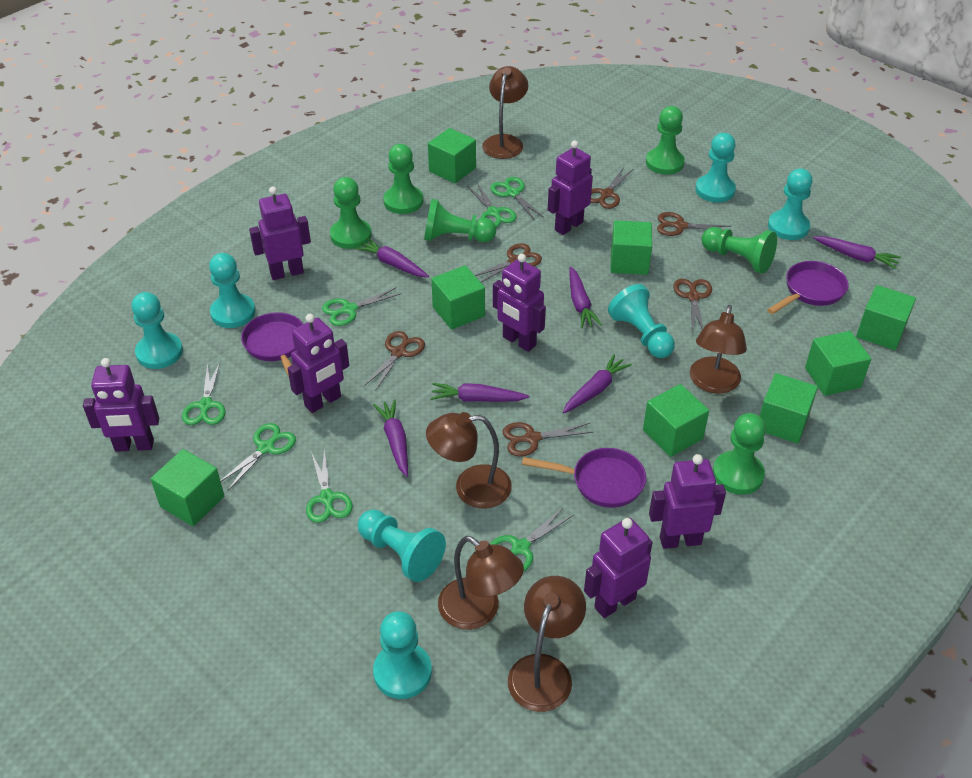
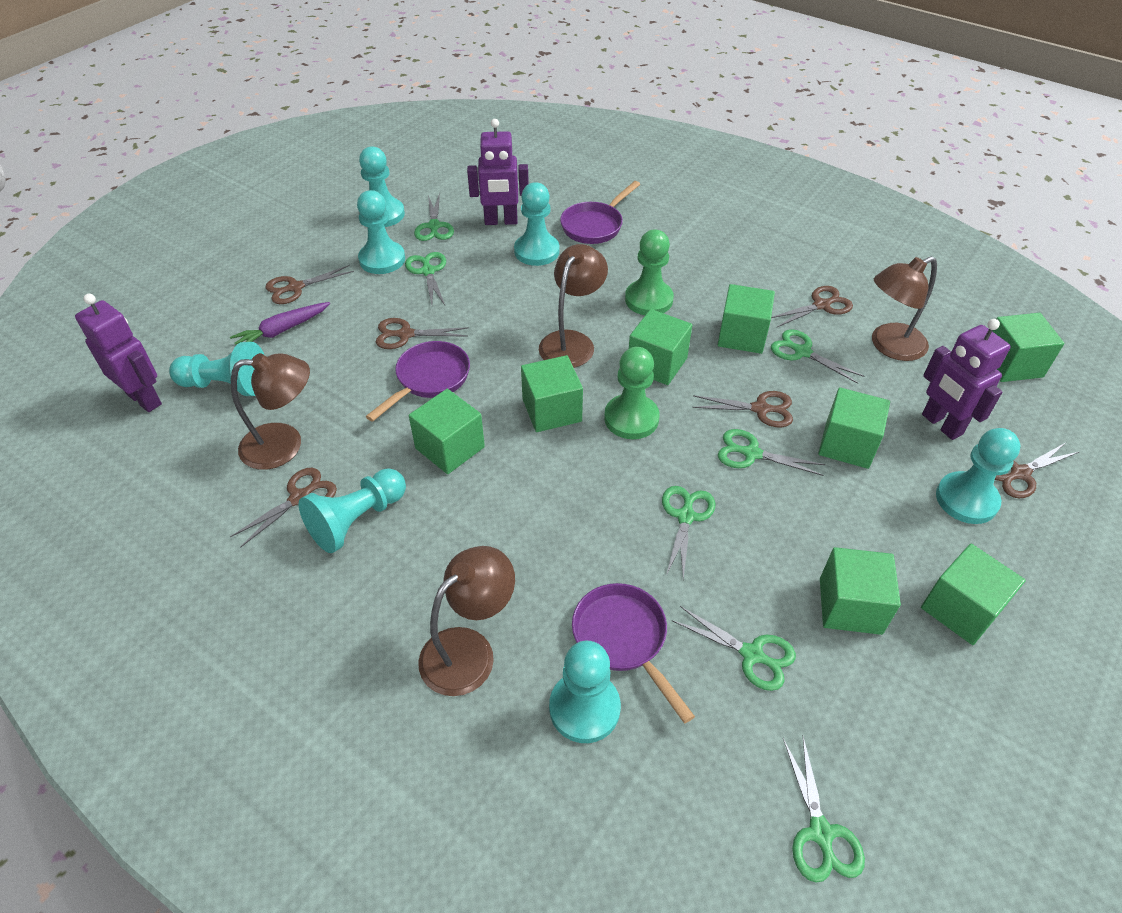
brown lamp: [426,412,512,508] [438,536,524,630] [482,66,528,159] [508,576,586,712] [690,305,747,394] = 5 -> [231,353,310,470] [418,546,515,696] [539,244,608,368] [872,256,937,361] = 4
green pawn: [330,177,372,249] [383,144,423,214] [424,199,496,242] [646,106,685,174] [702,227,777,274] [713,413,766,495] = 6 -> [604,347,660,439] [625,230,674,315] = 2
purple carrot: [355,238,429,277] [373,399,408,477] [430,383,529,402] [563,354,632,413] [569,267,602,328] [813,236,901,269] = 6 -> [230,302,330,345] = 1
purple robot: [83,358,159,452] [249,186,311,280] [287,314,349,413] [493,254,546,352] [548,140,593,235] [584,518,652,618] [649,454,726,549] = 7 -> [75,294,162,412] [467,119,529,225] [922,319,1011,440] = 3

